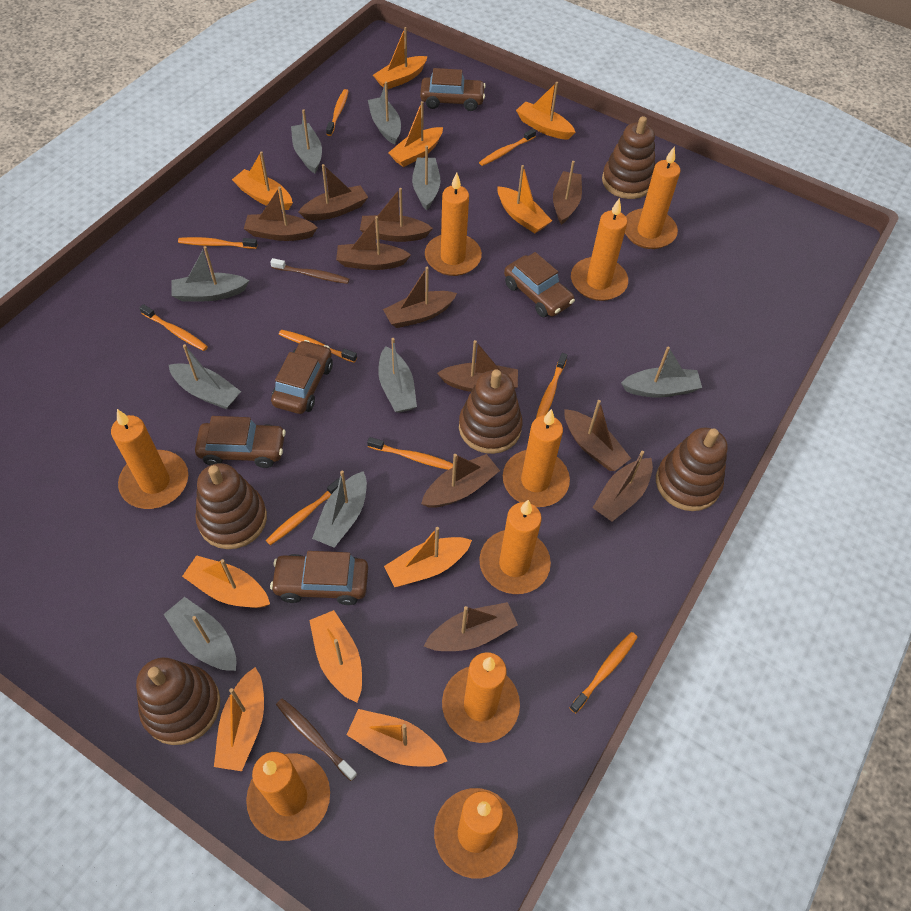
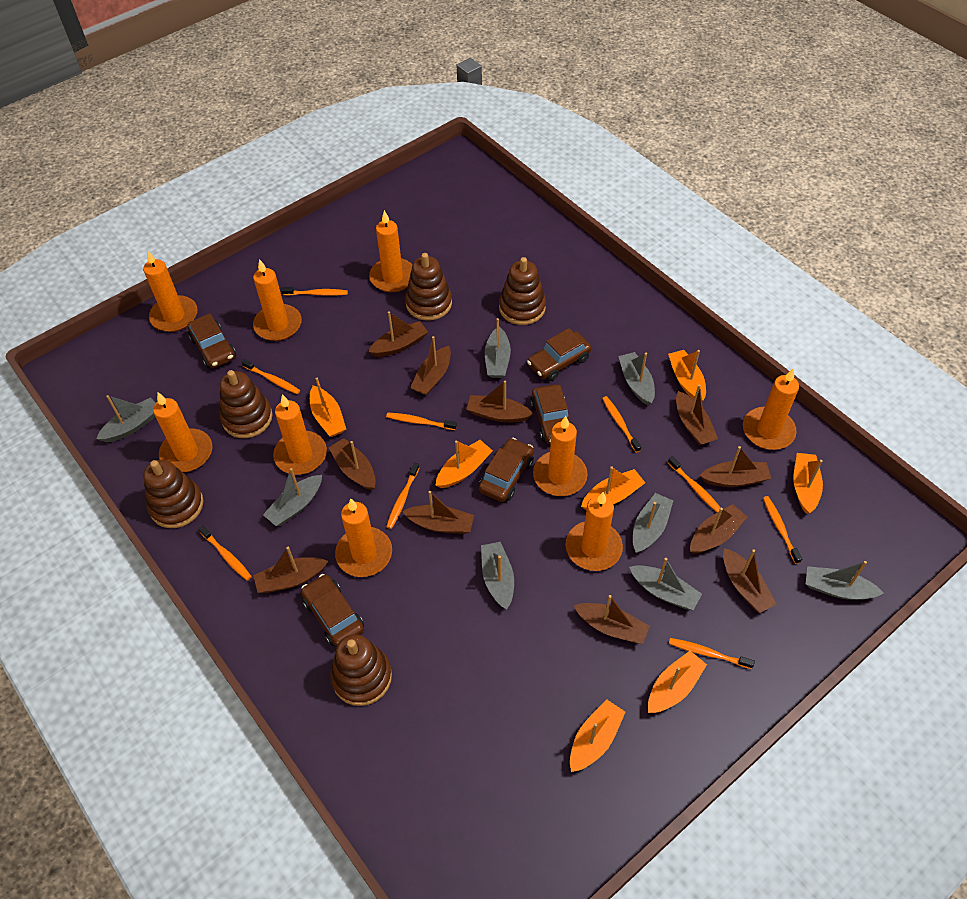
brown toothbrush: [270,258,349,284] [276,698,357,781] = 2 -> none = 0
grey boat: [163,597,236,671] [169,344,241,409] [171,246,249,302] [291,109,322,173] [312,471,367,548] [368,82,401,145] [378,338,417,413] [412,145,441,210] [621,346,702,398] = 9 -> [96,395,156,442] [263,468,322,526] [481,542,514,610] [485,318,511,378] [618,352,655,405] [629,558,702,610] [633,493,673,553] [806,561,883,600] = 8
orange boat: [182,555,270,608] [214,667,264,771] [232,151,293,210] [309,610,362,702] [347,709,447,767] [373,27,428,89] [384,527,472,587] [388,101,443,167] [497,165,552,233] [516,82,575,140] = 10 -> [310,378,346,437] [435,440,493,488] [570,700,625,772] [581,466,645,510] [648,651,707,713] [668,350,706,401] [793,453,823,514] = 7

